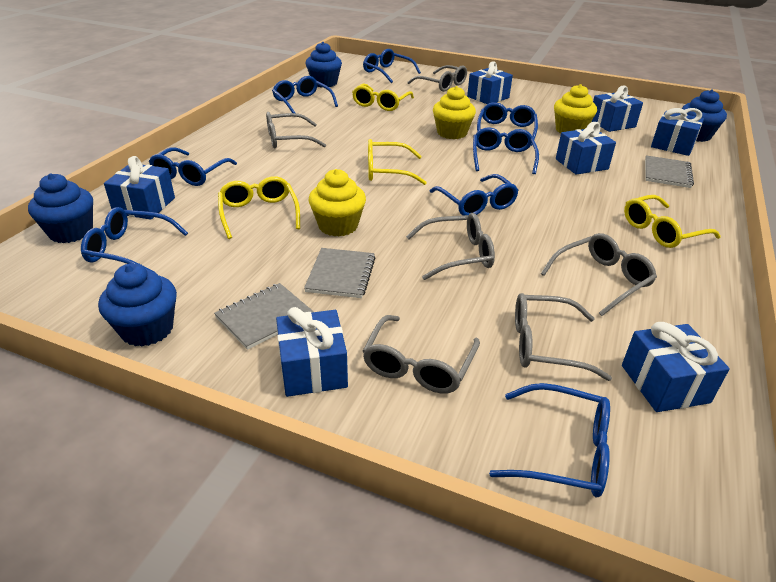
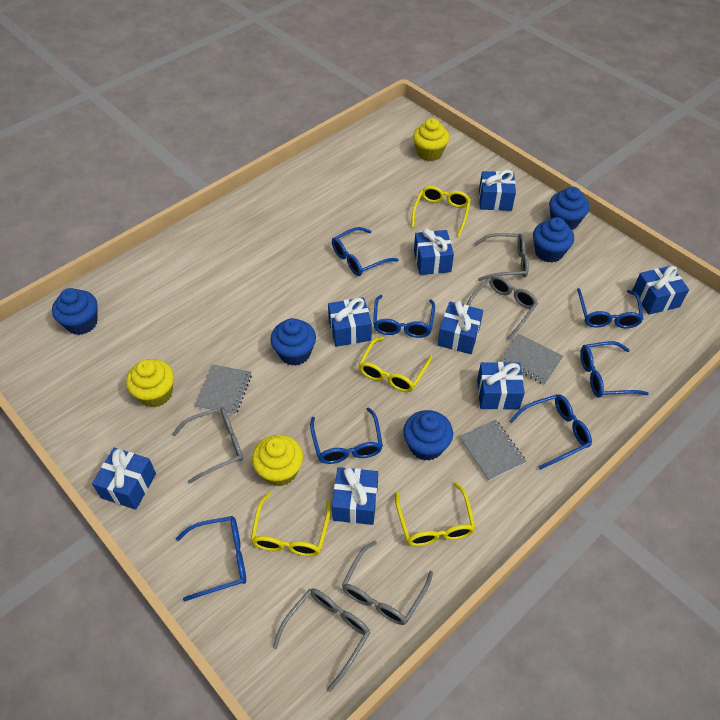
blue cupcake: [28,173,93,243] [98,263,177,347] [306,42,342,87] [682,89,727,142] = 4 -> [52,288,98,335] [270,318,316,366] [403,410,453,461] [533,217,574,262] [549,187,589,230] = 5
blue gift: [104,156,175,219] [276,307,348,397] [467,61,513,104] [556,122,616,175] [591,86,643,132] [622,322,730,412] [651,108,704,156] = 7 -> [92,448,156,510] [328,297,372,347] [332,467,378,525] [414,228,454,275] [438,301,483,354] [477,362,525,410] [479,170,516,211] [632,266,689,315] = 8
blue glasses: [81,207,188,272] [149,147,237,186] [272,76,338,113] [363,49,421,83] [429,174,519,215] [473,127,539,174] [477,102,538,146] [489,383,610,497] = 8 -> [176,516,246,602] [310,407,383,464] [332,227,399,276] [373,295,435,338] [509,394,592,470] [577,288,644,328] [580,341,649,398] = 7
grey glasses: [266,112,326,148] [363,315,480,393] [406,213,495,280] [408,65,467,92] [515,293,612,381] [541,233,657,316] = 6 -> [172,407,243,484] [273,589,370,692] [342,541,433,625] [467,275,538,341] [474,233,529,281] = 5

